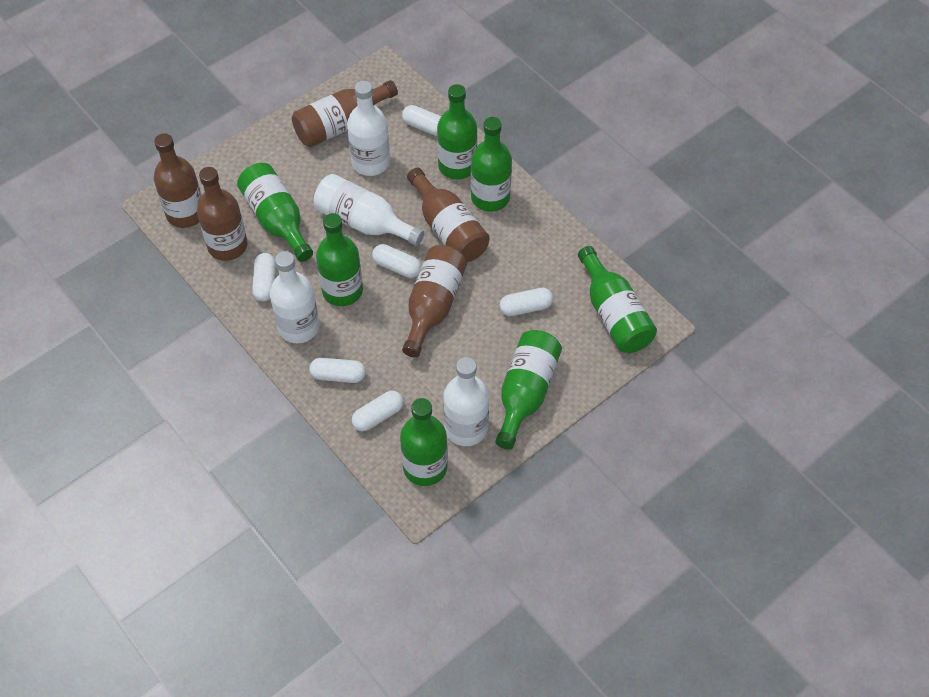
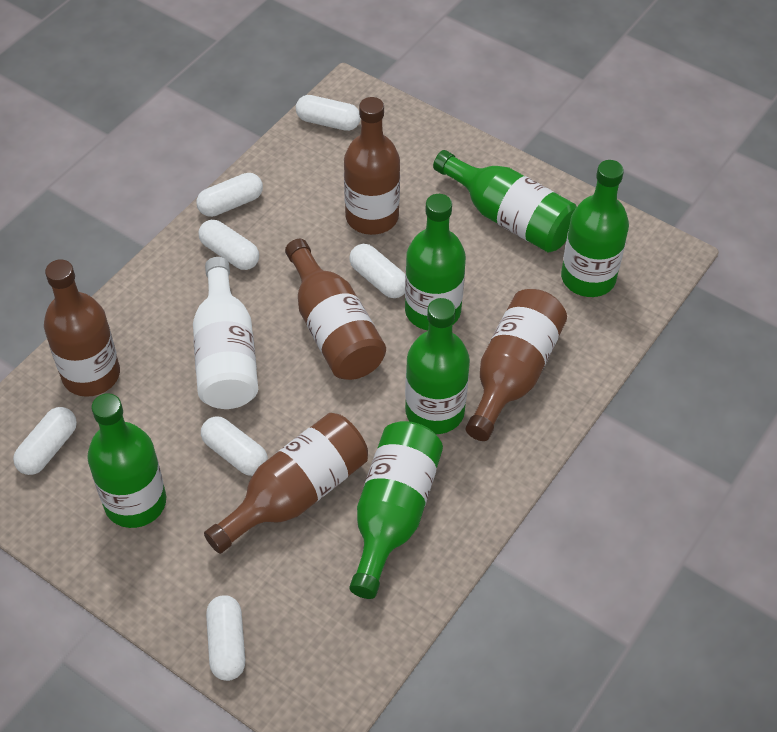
green bottle: [237,163,313,262] [316,213,363,306] [400,398,448,486] [437,84,477,179] [471,117,512,212] [495,330,562,450] [578,246,657,353] = 7 -> [87,393,166,528] [349,421,443,599] [405,194,466,330] [405,298,470,434] [433,150,577,252] [561,160,629,297] = 6
white bottle: [270,251,319,343] [314,174,424,246] [347,81,390,176] [443,357,489,446] = 4 -> [193,257,258,409] = 1
white capsule: [252,253,276,302] [309,358,366,383] [352,391,404,431] [372,244,422,278] [402,105,441,136] [500,288,553,316] = 6 -> [13,407,77,475] [197,173,263,217] [199,220,259,270] [201,416,268,476] [206,595,245,681] [296,95,361,131] [349,244,405,298] = 7

